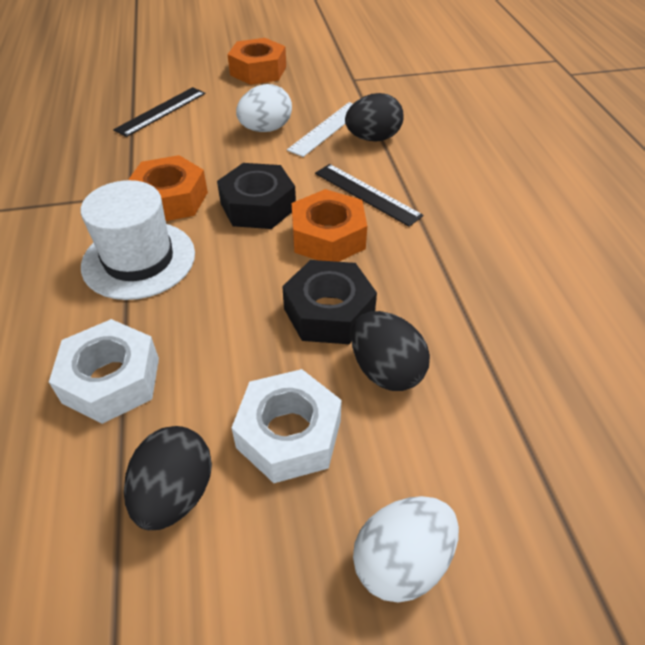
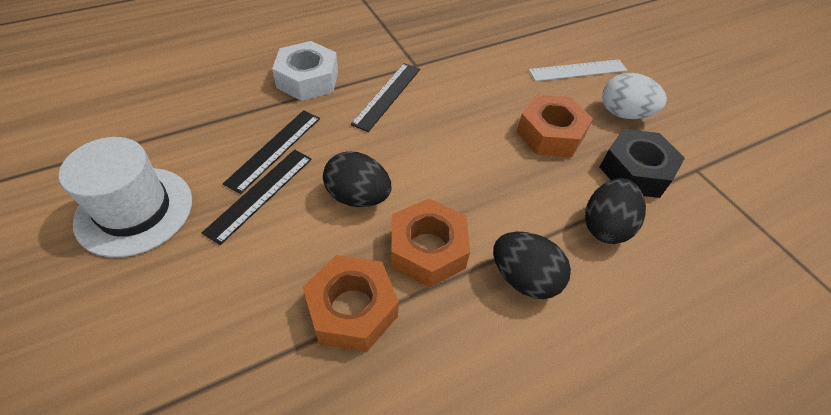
black nut: [217,163,296,229] [282,260,377,344] = 2 -> [600,129,685,198] = 1
black ruler: [113,87,205,137] [315,164,423,227] = 2 -> [202,149,312,245] [223,110,320,194] [351,63,420,132] = 3
white egg: [236,84,292,132] [353,496,459,603] = 2 -> [602,73,667,119] = 1
white nut: [49,319,159,424] [232,369,342,483] = 2 -> [272,41,338,101] = 1

